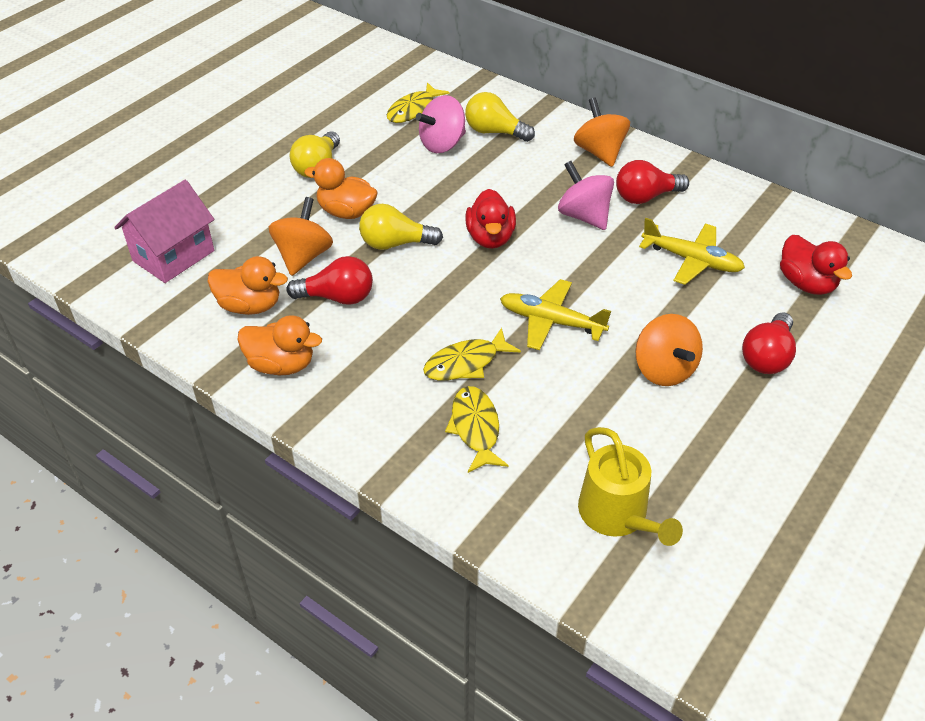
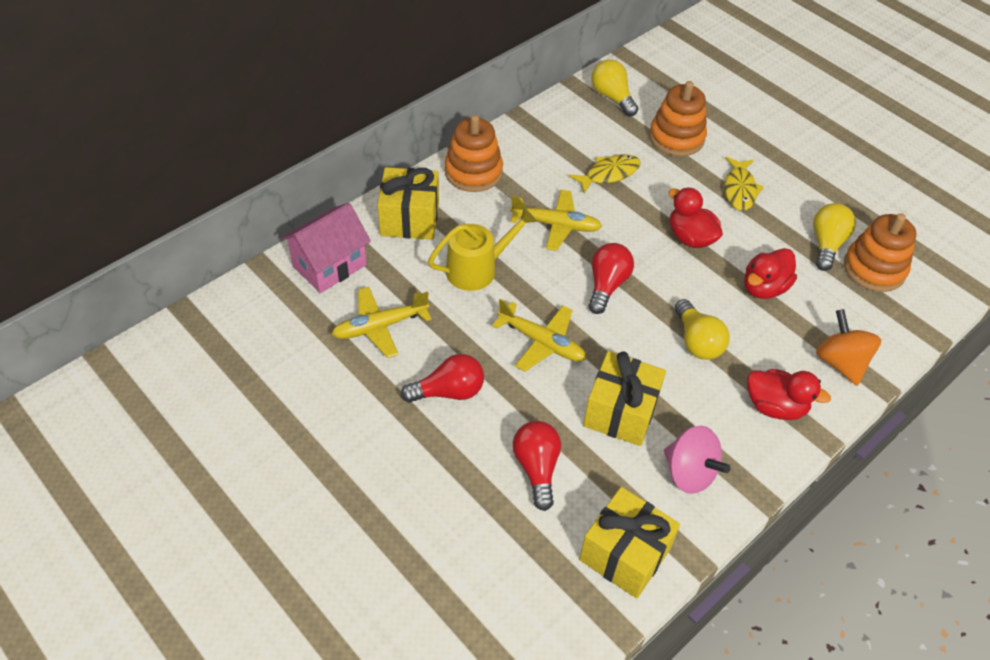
orange duck: [207,256,288,315] [237,315,322,375] [304,158,378,219] = 3 -> none = 0
orange spinning top: [269,197,333,276] [574,98,630,167] [635,314,703,386] = 3 -> [816,309,881,386] = 1
orange stacking toy: none = 0 -> [445,115,503,192] [649,81,707,156] [844,213,916,292] = 3
pink spinning top: [416,95,466,153] [558,161,614,230] = 2 -> [664,426,731,494] = 1
red duck: [465,189,516,249] [780,235,852,295] = 2 -> [669,187,723,248] [744,248,797,299] [747,369,831,420] = 3
yellow fish: [387,82,450,123] [423,328,521,381] [445,386,509,473] = 3 -> [569,154,641,194] [724,157,764,211] = 2
yellow gift: none = 0 -> [377,167,439,240] [579,487,680,598] [583,351,666,446] = 3
yellow plane: [500,279,611,350] [639,218,745,285] = 2 -> [331,287,432,358] [492,299,586,372] [510,189,602,251] = 3

